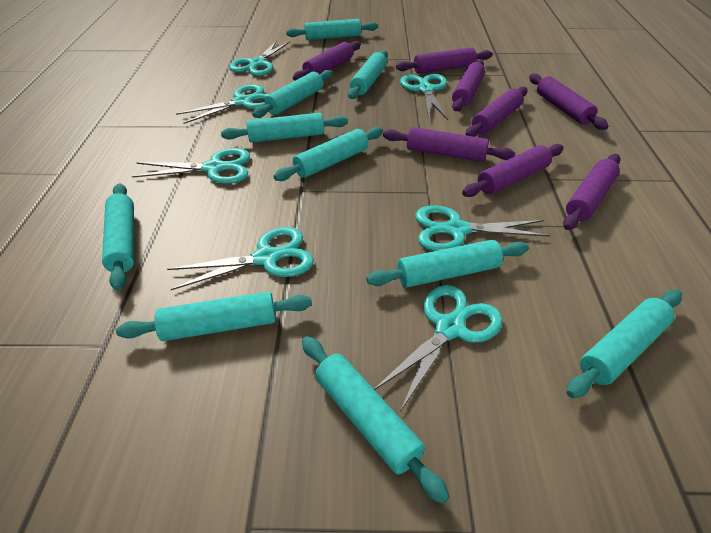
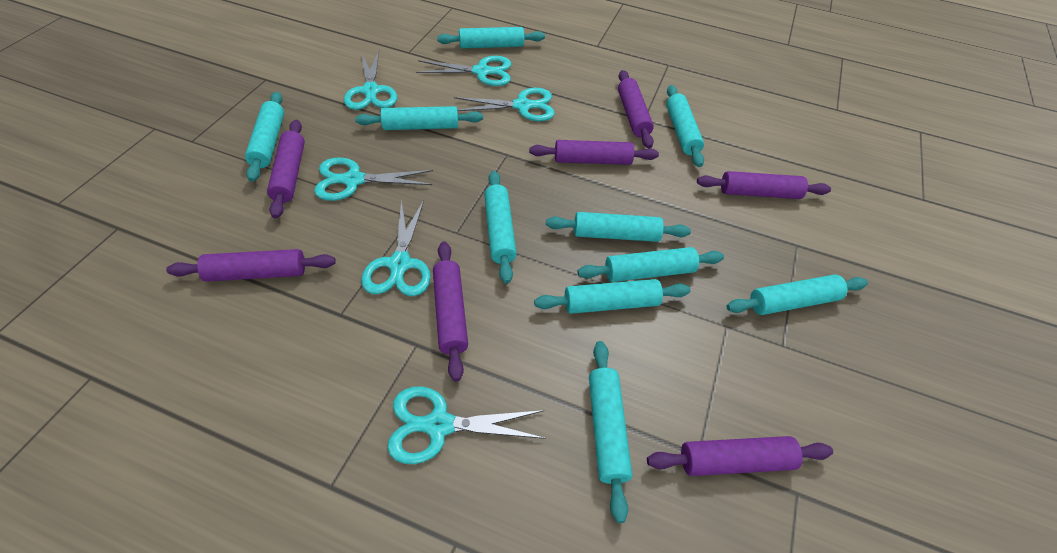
purple rolling pin: [293,41,361,81] [383,127,515,162] [396,48,493,74] [452,60,485,111] [462,144,564,197] [465,86,527,137] [529,73,609,130] [563,154,621,230] = 8 -> [166,249,336,282] [267,120,305,218] [433,241,468,382] [529,140,659,165] [618,70,654,149] [647,436,833,476] [697,171,831,199] = 7
turquoise scissors: [132,148,250,184] [167,227,314,290] [176,84,269,124] [229,40,290,76] [374,285,503,412] [400,74,448,120] [415,206,551,251] = 7 -> [314,157,433,201] [344,51,397,110] [361,200,431,296] [387,386,546,464] [416,56,511,86] [454,88,555,121] = 6

